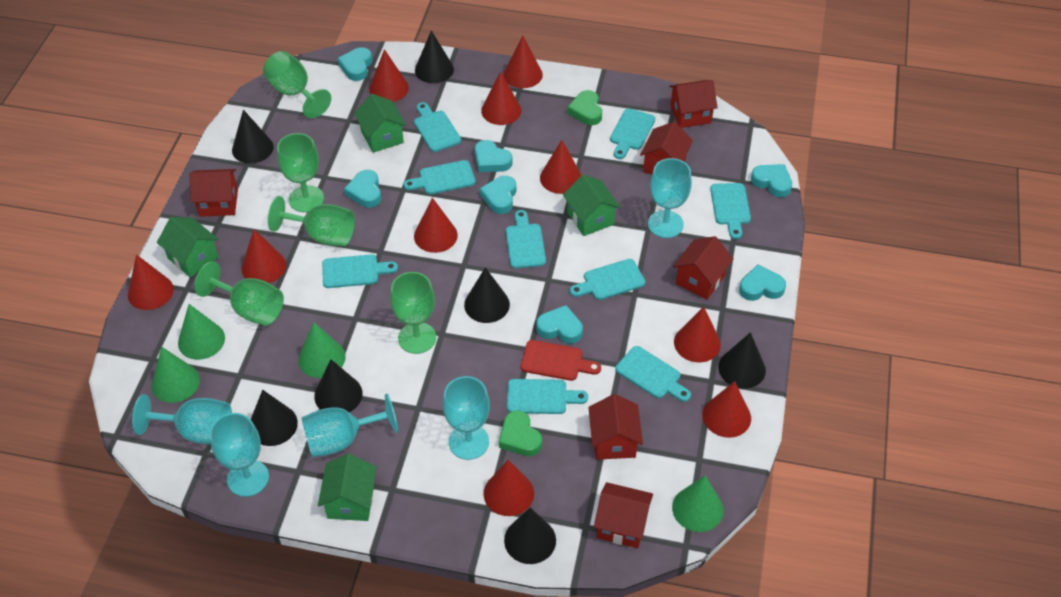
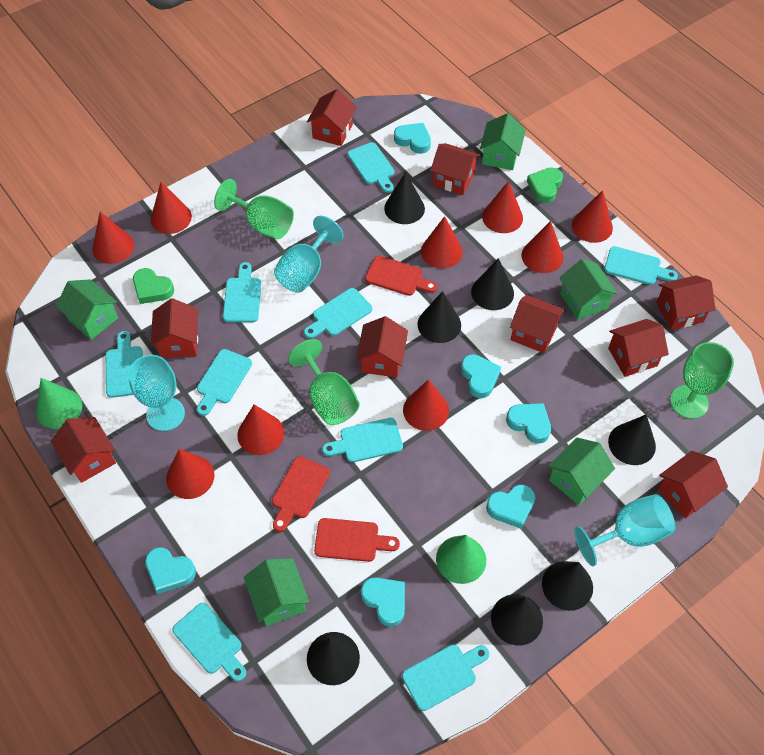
green cone: [152,347,200,403] [178,304,225,360] [298,322,345,378] [672,476,723,532] = 4 -> [36,378,82,429] [436,535,486,584] = 2
green goblet: [194,261,284,326] [263,51,331,118] [268,196,355,246] [277,133,324,212] [390,272,436,354] = 5 -> [214,179,294,239] [288,339,360,425] [670,342,734,419] = 3
green house: [157,217,218,278] [318,454,377,521] [354,94,406,153] [563,174,621,236] = 4 -> [56,280,118,340] [244,558,309,626] [480,113,526,170] [548,438,615,505] [559,259,618,320] = 5
red cone: [128,254,174,310] [241,229,286,283] [369,49,409,102] [414,198,458,253] [481,71,521,125] [484,460,534,516] [504,36,543,88] [540,140,581,194] [674,307,721,362] [702,381,751,438] = 10 -> [92,212,134,264] [151,182,192,234] [166,449,215,499] [237,404,284,455] [403,379,449,431] [421,216,463,268] [482,181,523,233] [522,221,563,273] [572,190,613,243] = 9
red cutting board: [521,340,601,381] = 1 -> [272,456,330,532] [314,518,400,562] [365,256,437,296] = 3
red house: [189,169,238,217] [588,394,643,460] [594,482,653,548] [640,122,693,175] [669,80,718,128] [673,236,733,300] = 6 -> [51,417,116,483] [151,298,198,358] [307,89,356,146] [356,316,408,377] [430,143,480,195] [510,295,565,353] [608,319,669,377] [656,275,716,330] [658,451,728,519] = 9
turquoise goblet: [132,394,232,444] [210,413,269,497] [302,394,398,457] [443,376,490,460] [648,158,692,238] = 5 -> [128,355,185,431] [274,216,343,293] [574,494,676,566] = 3
turquoise heart: [337,47,372,81] [344,170,381,208] [475,140,512,172] [480,176,516,214] [536,305,583,344] [739,265,786,301] [751,164,792,197] = 7 -> [145,547,196,594] [361,577,405,627] [394,123,431,154] [461,354,501,398] [486,484,535,529] [506,403,551,444] = 6

